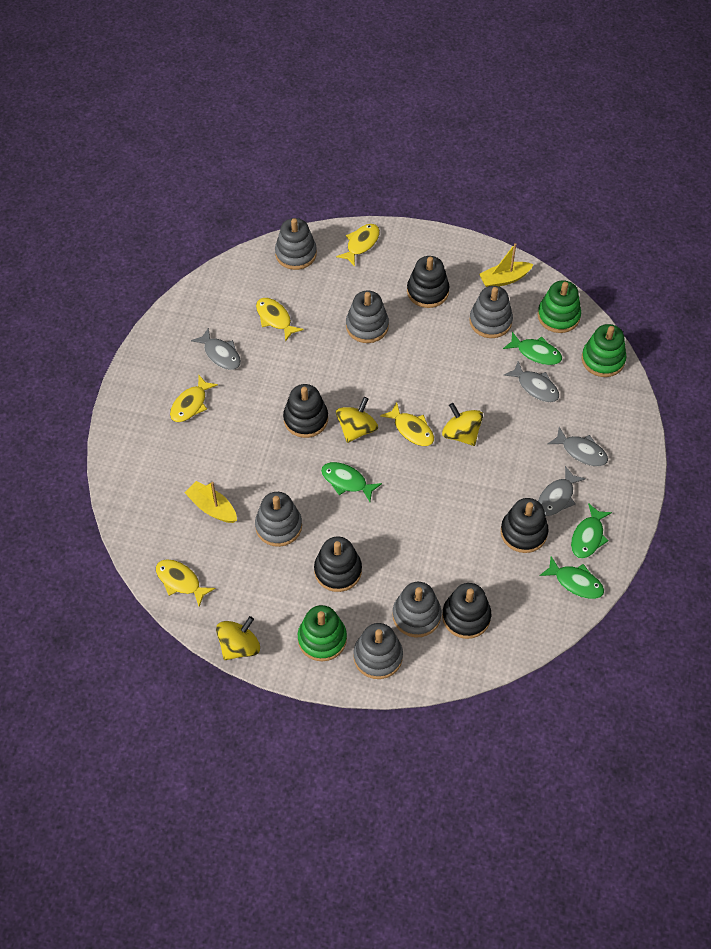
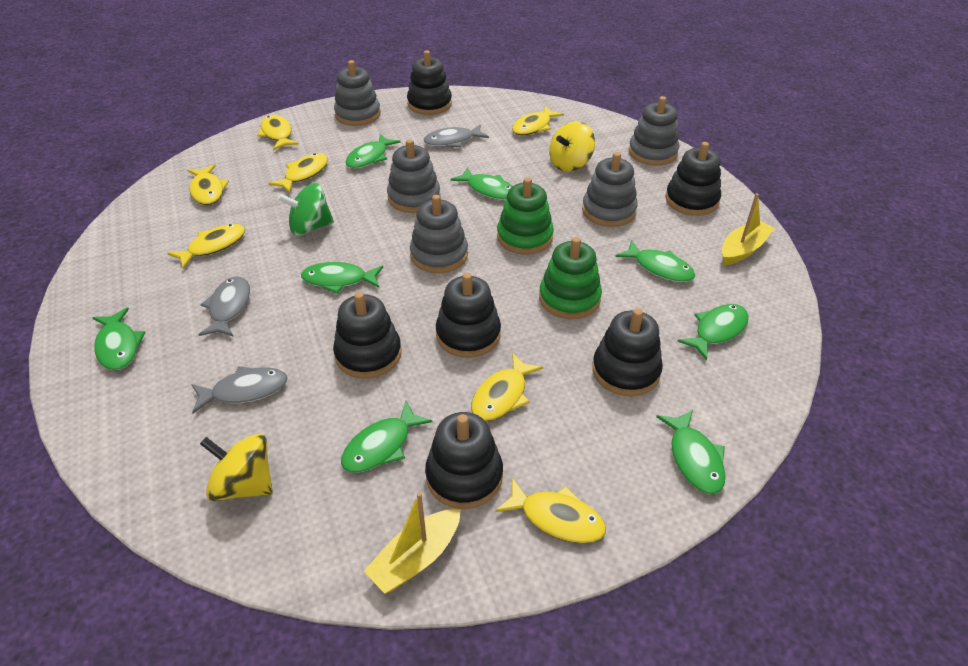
black stacking toy: [283,384,328,438] [314,536,362,592] [407,256,449,308] [442,583,491,639] [501,498,549,553] = 5 -> [333,292,401,379] [407,50,452,115] [425,412,503,509] [436,273,501,358] [592,308,663,396] [665,142,721,216] = 6
green fish: [321,462,382,502] [503,332,562,365] [540,556,604,599] [571,503,612,558] = 4 -> [92,308,146,370] [301,262,383,294] [341,401,433,473] [345,134,401,169] [450,167,513,200] [616,240,695,282] [656,410,726,494] [677,304,749,360] = 8
green spinning top: none = 0 -> [278,183,334,236] = 1
green stacking toy: [298,605,347,661] [538,280,581,333] [582,324,626,377] = 3 -> [497,177,554,255] [539,237,602,319] = 2
grey fish: [191,327,241,370] [504,361,559,402] [538,466,586,516] [547,427,608,466] = 4 -> [191,366,288,413] [198,276,250,337] [424,125,489,148] = 3
grey stacking toy: [255,492,302,547] [275,218,317,270] [346,291,389,343] [353,623,403,679] [392,582,441,637] [469,286,513,338] = 6 -> [334,60,381,126] [387,139,440,213] [410,195,468,273] [582,152,638,227] [629,96,679,166] = 5
yellow fish: [156,559,215,607] [170,375,218,422] [256,298,304,342] [336,224,380,266] [380,402,434,446] = 5 -> [167,224,245,269] [187,165,229,205] [257,115,299,150] [268,153,328,193] [471,353,543,421] [495,478,606,543] [512,106,564,135] = 7
yellow spinning top: [216,616,260,660] [336,397,378,443] [442,403,483,446] = 3 -> [200,434,273,501] [549,121,595,172] = 2

